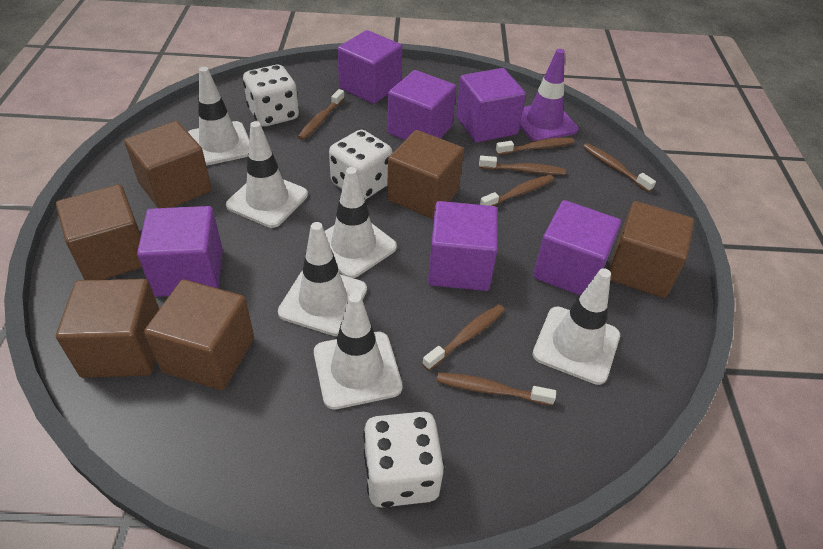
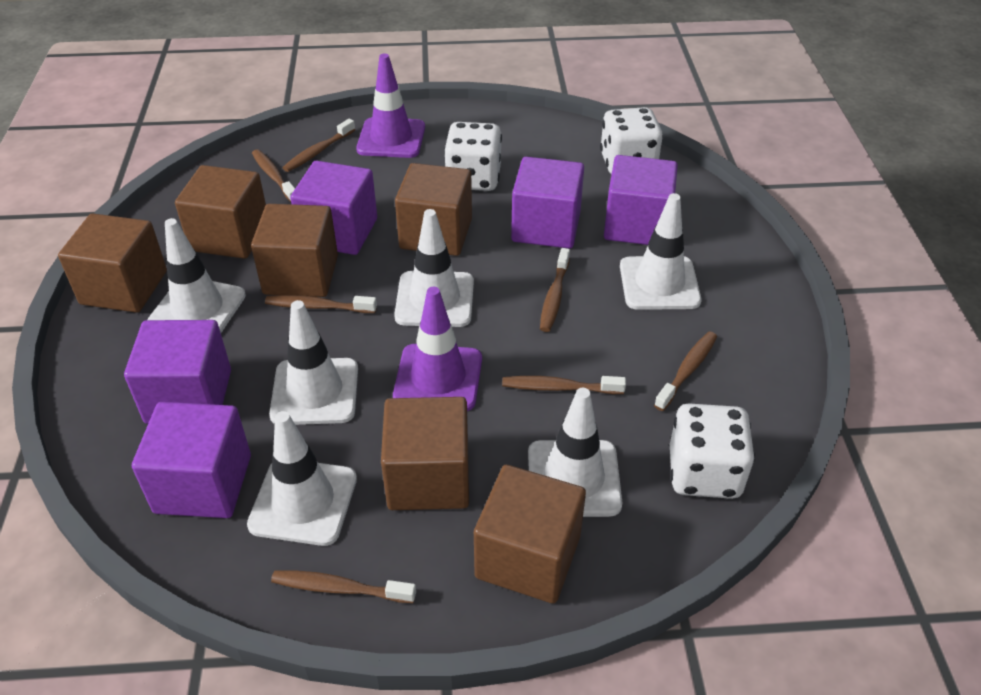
purple cube: [137,206,223,297] [337,30,402,104] [388,70,456,140] [428,201,498,291] [456,68,526,143] [533,200,621,296] = 6 -> [124,320,231,424] [132,402,251,518] [291,161,377,255] [511,157,584,249] [604,155,678,245] = 5
purple traffic cone: [520,49,579,141] = 1 -> [356,54,425,158] [393,287,482,411] = 2

